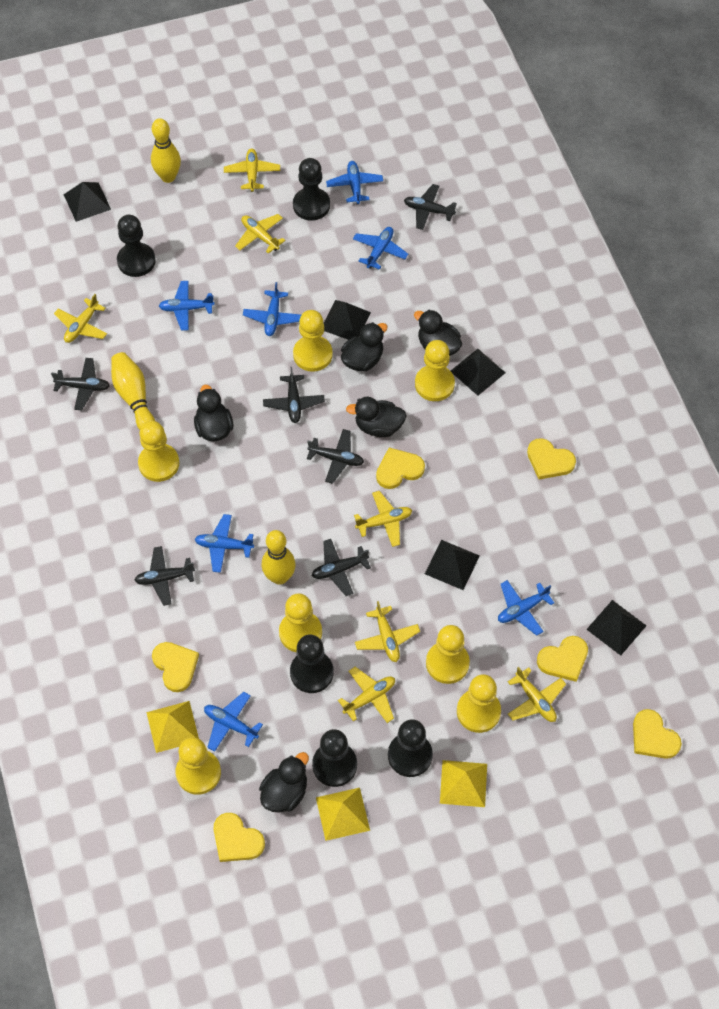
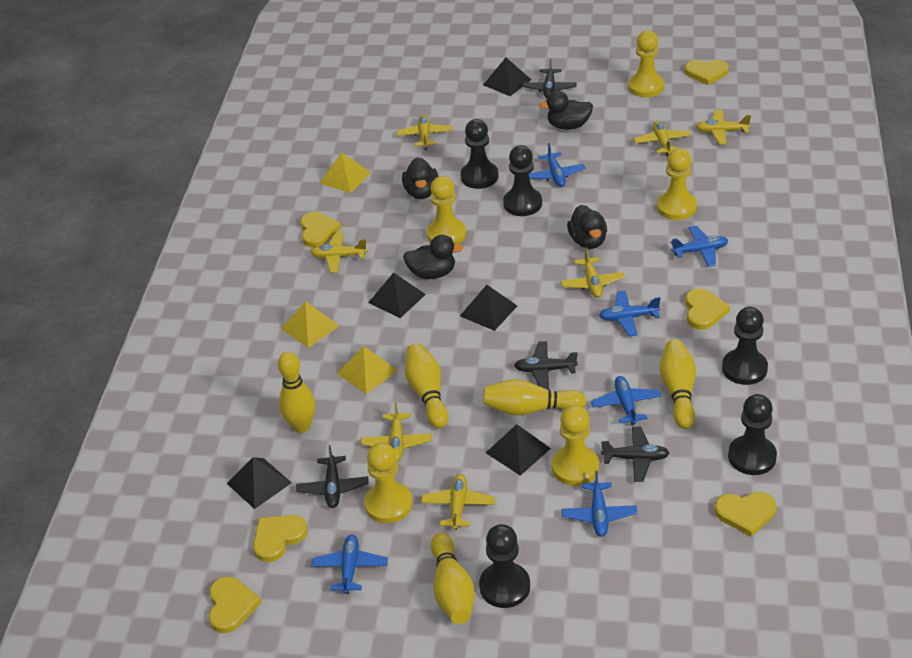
black duck: [194,385,233,441] [259,752,309,813] [341,322,388,371] [346,397,407,437] [414,310,462,356] = 5 -> [402,157,438,199] [403,235,464,279] [539,91,593,130] [567,205,607,249] = 4
black plane: [51,358,110,410] [134,546,195,606] [263,367,325,423] [307,429,364,484] [312,539,371,596] [404,184,457,230] = 6 -> [296,445,369,508] [514,341,578,390] [522,58,577,98] [601,426,669,482] = 4
blue plane: [159,281,215,331] [195,514,254,573] [204,692,263,752] [243,282,301,336] [326,161,383,204] [353,227,408,270] [498,580,554,636] = 7 -> [311,534,388,594] [529,143,585,187] [561,471,637,537] [591,376,661,426] [599,291,661,336] [671,226,728,267] = 6
yellow bowling pin: [111,352,155,430] [151,118,181,183] [262,530,296,585] = 3 -> [278,352,315,433] [405,343,448,428] [431,533,475,624] [484,379,587,415] [660,339,696,429] = 5
yellow pawn: [138,421,179,482] [176,737,221,795] [279,593,322,652] [293,310,333,372] [415,340,455,401] [426,625,470,684] [457,674,501,733] = 7 -> [364,443,413,523] [427,176,466,244] [552,405,599,486] [628,31,664,97] [657,148,697,220] = 5

